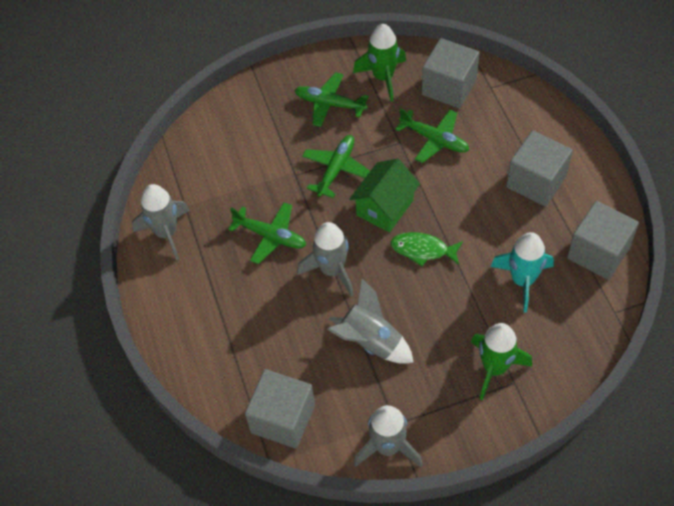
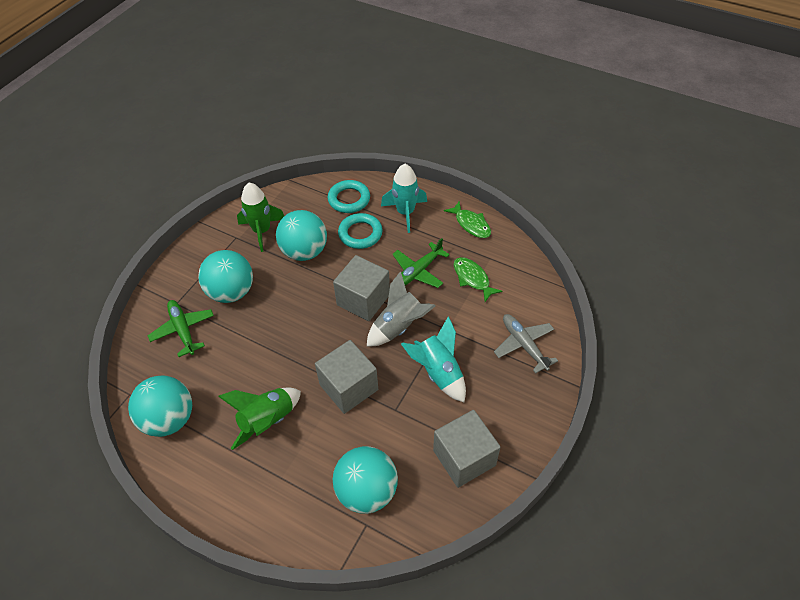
green fish: [391,232,463,266] = 1 -> [444,202,491,238] [454,257,503,302] = 2
green house: [349,158,420,232] = 1 -> none = 0
green plane: [228,202,306,264] [294,72,369,127] [302,135,370,198] [395,108,469,163] = 4 -> [148,300,214,357] [393,238,449,288] = 2
grey cube: [245,369,315,449] [422,38,480,108] [506,131,573,206] [567,201,639,280] = 4 -> [315,340,378,414] [333,255,390,321] [433,410,501,488] = 3
grey plane: none = 0 -> [494,314,558,374] = 1
grey rocket: [132,184,190,260] [297,222,354,296] [327,279,414,364] [354,405,423,467] = 4 -> [367,271,435,346] = 1
turquoise ball: none = 0 -> [128,375,192,437] [198,250,253,303] [276,210,327,261] [333,446,398,514] = 4
turquoise ring: none = 0 -> [328,180,370,213] [338,213,383,249] = 2
turquoise rocket: [490,232,554,312] = 1 -> [381,164,427,233] [401,316,466,402] = 2

